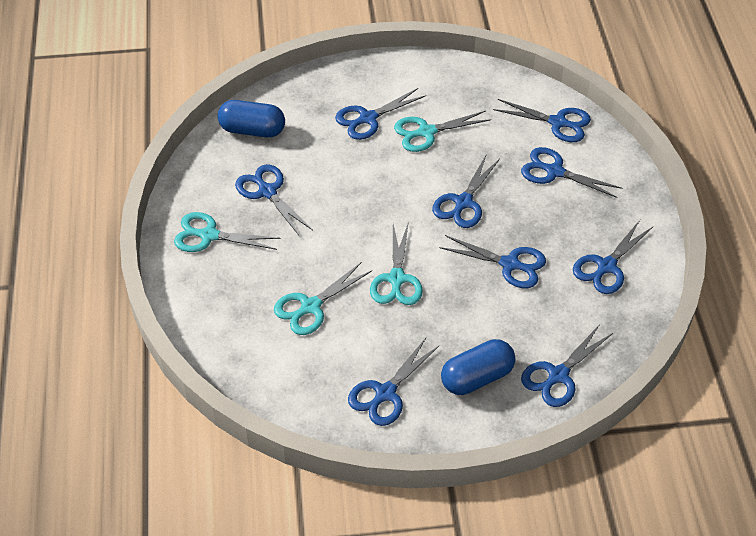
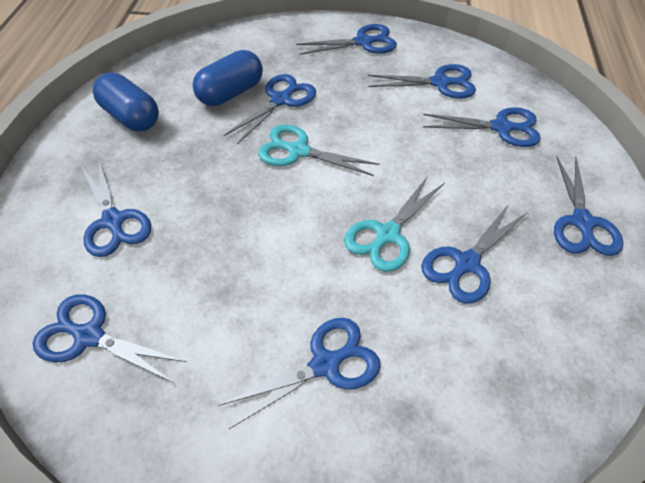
turquoise scissors: [174,212,281,252] [274,262,372,335] [370,221,423,305] [394,111,491,152] = 4 -> [258,125,379,176] [344,176,445,272] = 2

